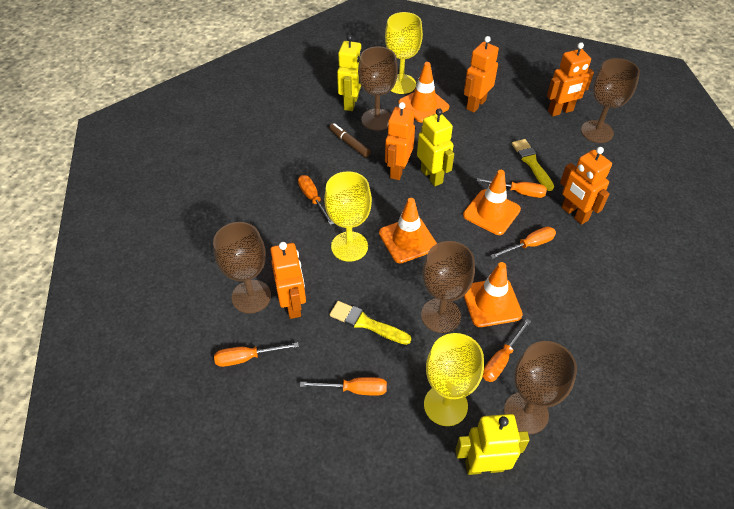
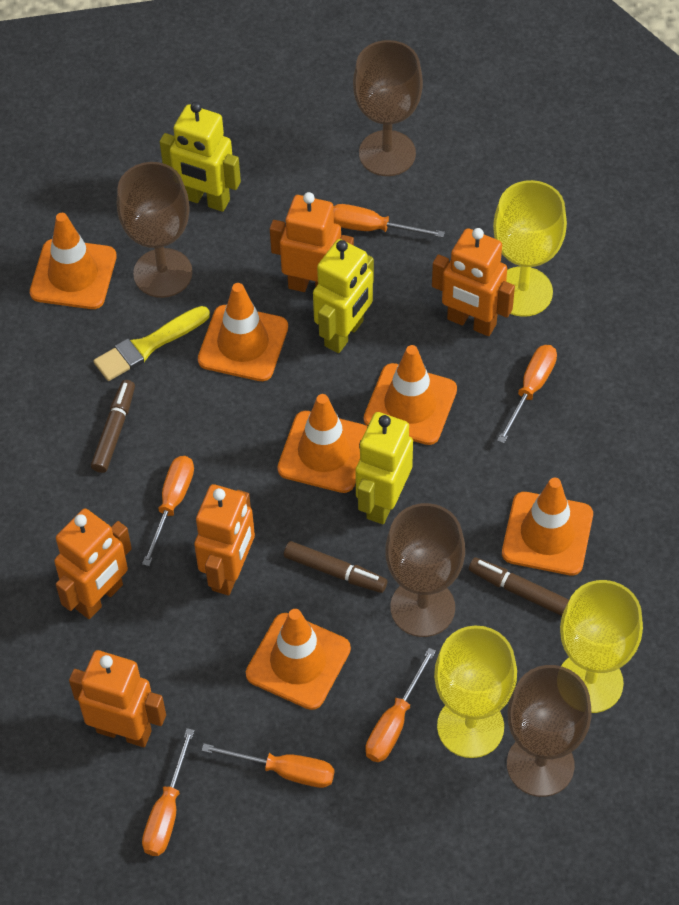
brown goblet: [213,222,271,314] [358,46,398,131] [421,241,475,333] [504,341,577,434] [581,58,640,143] = 5 -> [117,162,193,298] [353,40,423,176] [385,503,465,637] [507,665,592,797] = 4
brown marker: [329,123,371,157] = 1 -> [91,380,135,473] [284,541,387,593] [469,557,569,616] = 3
orange traffic cone: [379,198,437,263] [398,62,449,122] [463,170,521,235] [464,262,523,327] = 4 -> [30,213,117,309] [198,283,288,381] [246,609,351,710] [277,394,367,493] [364,345,457,445] [502,478,593,576] = 6
yellow brush: [329,301,411,345] [512,139,554,191] = 2 -> [94,306,210,381] = 1

